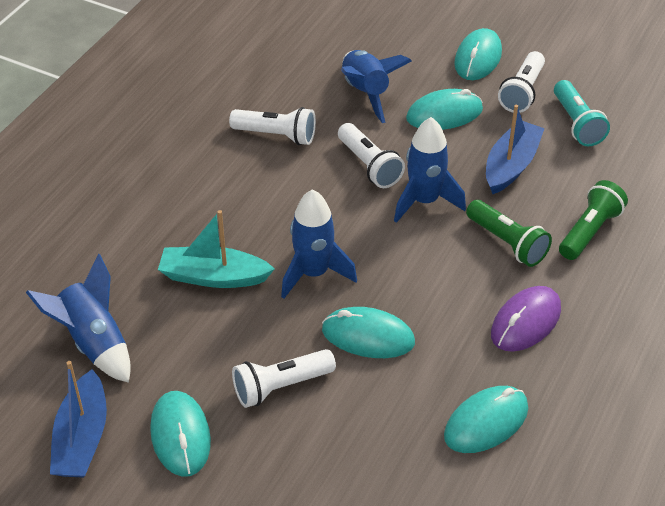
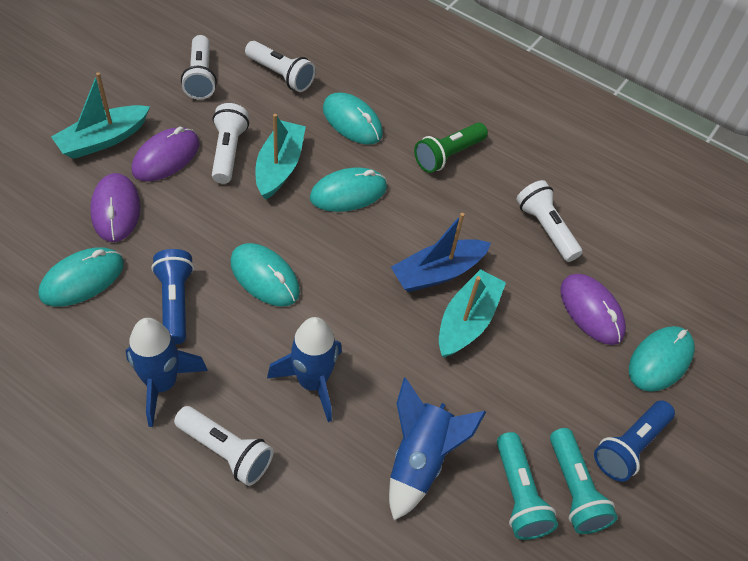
blue boat: [50,361,107,478] [486,105,545,194] = 2 -> [391,213,491,292] = 1
blue flashlight: none = 0 -> [151,249,194,344] [594,400,675,482] = 2
blue rocket: [26,254,131,383] [281,189,357,299] [341,50,411,123] [394,117,466,223] = 4 -> [125,318,208,427] [267,317,342,422] [389,378,486,521] = 3
green flashlight: [466,200,552,267] [559,180,628,260] = 2 -> [414,123,488,173] = 1
purple mouse: [491,286,561,352] = 1 -> [90,173,140,242] [132,127,200,182] [560,274,626,345] = 3
turquoise boat: [158,210,275,288] = 1 -> [51,72,150,159] [256,114,306,200] [439,269,506,358] = 3
turquoise flashlight: [554,80,610,146] = 1 -> [497,432,558,540] [550,428,618,534] = 2
white flashlight: [229,107,316,145] [232,349,336,408] [338,123,405,188] [498,51,545,113] = 4 -> [174,406,274,486] [181,35,217,100] [212,103,249,184] [245,41,316,92] [516,180,583,262] = 5

